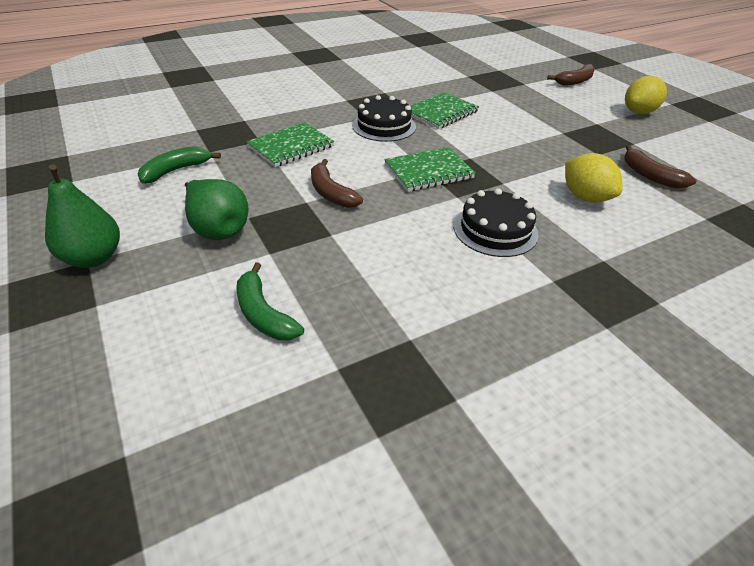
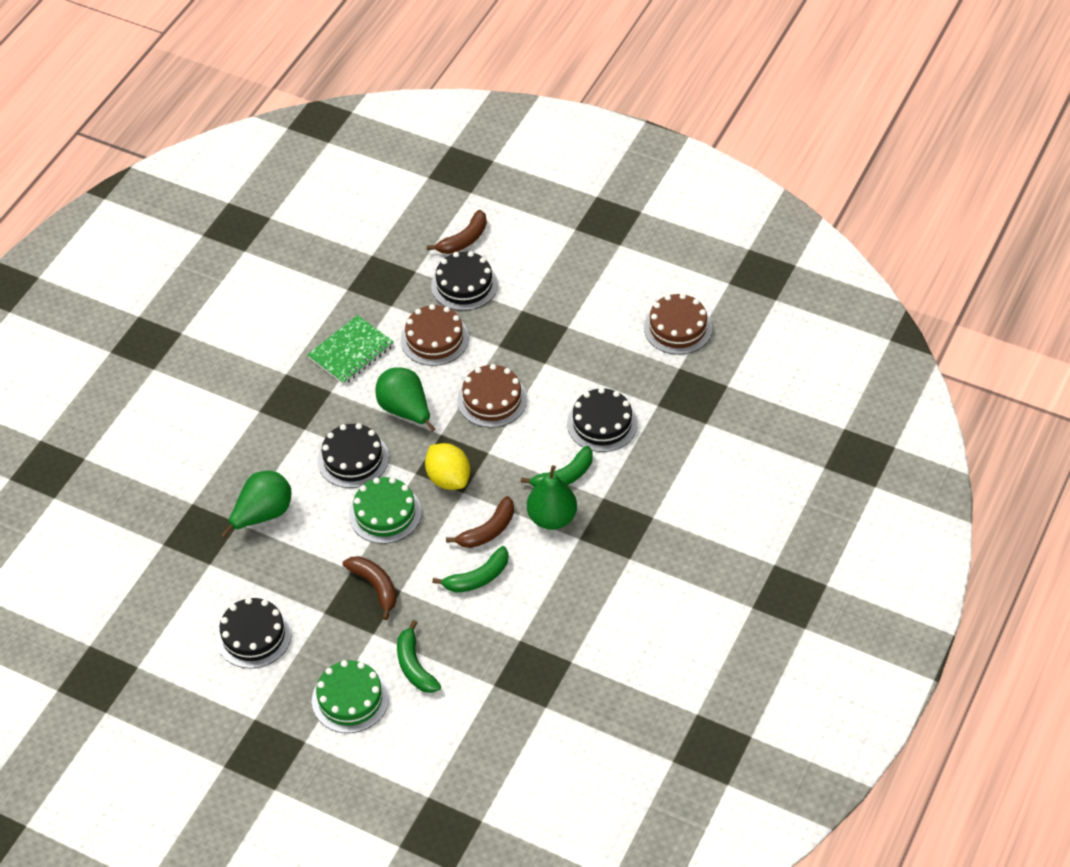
black cake: [352,95,416,142] [454,188,539,257] = 2 -> [216,598,292,668] [317,423,389,488] [431,251,498,311] [567,387,638,452] = 4
brown cake: none = 0 -> [401,304,469,366] [457,364,527,428] [644,293,712,355] = 3
green banana: [138,146,221,184] [236,262,304,340] = 2 -> [397,620,441,693] [432,546,509,593] [521,446,593,487] = 3
green cake: none = 0 -> [312,660,389,733] [349,477,422,544] = 2
green notebook: [246,122,334,167] [384,147,476,192] [410,92,479,129] = 3 -> [307,315,394,385] = 1
green pear: [45,164,120,268] [185,179,249,240] = 2 -> [222,471,291,537] [376,367,436,432] [527,465,577,530] = 3
yellow lemon: [565,153,623,203] [625,76,667,114] = 2 -> [425,443,470,490] = 1

